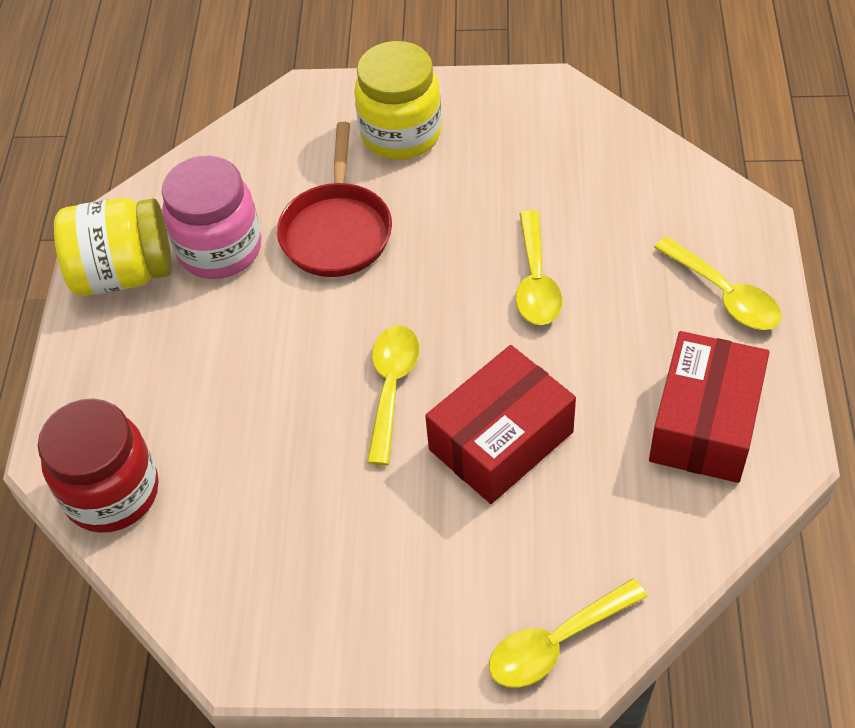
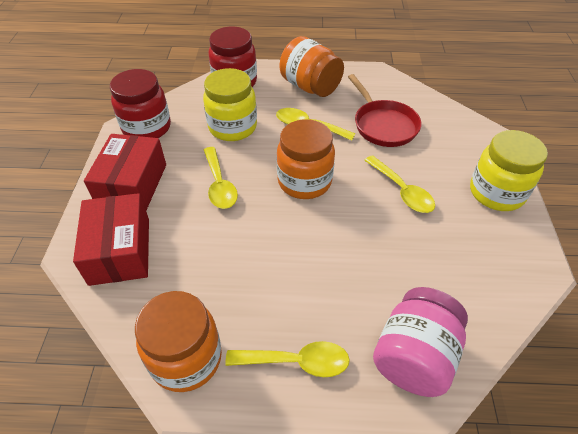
orange jar: none = 0 -> [135,291,222,392] [277,119,335,199] [280,36,344,97] = 3
red jar: [38,398,159,533] = 1 -> [110,69,171,138] [208,27,257,87] = 2

